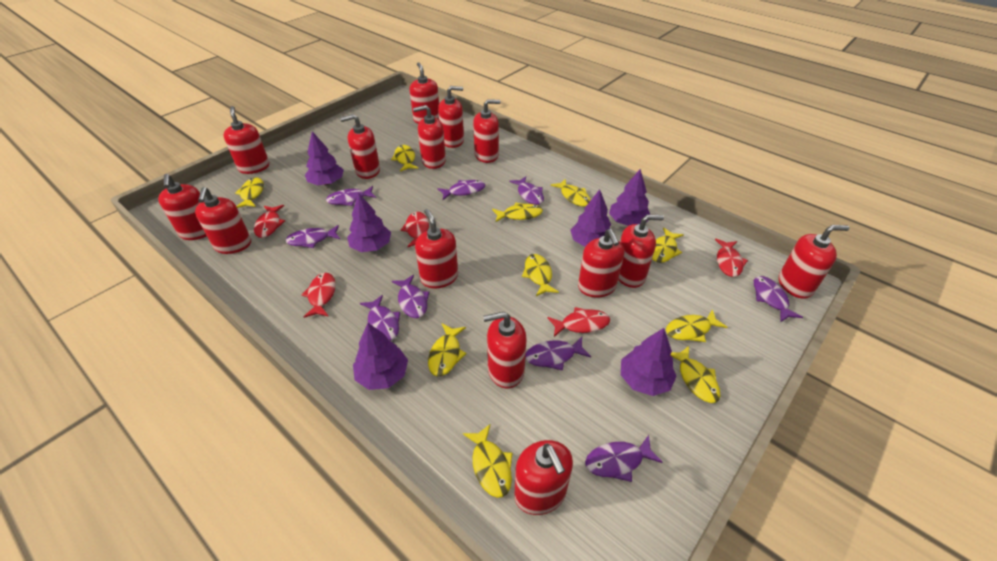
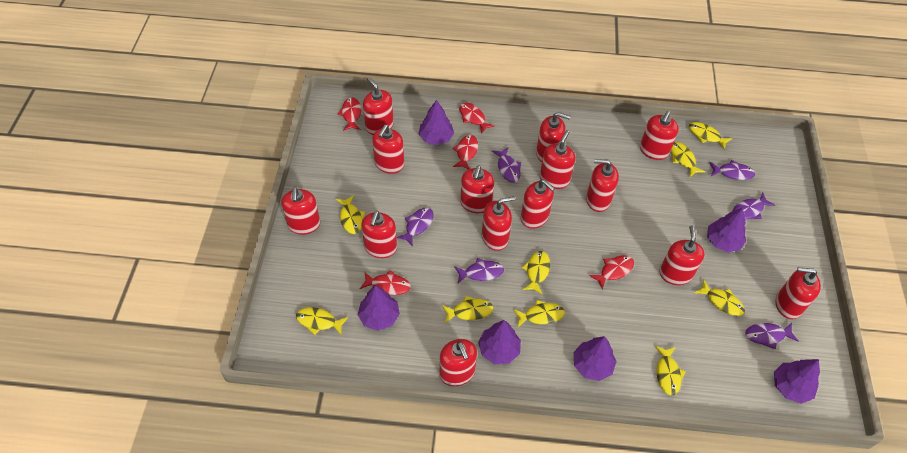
purple fish: [286,225,340,248] [326,186,376,206] [360,295,400,341] [392,275,429,318] [437,180,485,200] [510,176,544,205] [525,337,591,371] [585,435,663,482] [754,276,803,322] = 9 -> [396,207,434,247] [454,258,504,284] [492,147,521,182] [709,160,755,180] [733,192,775,220] [745,323,799,349] = 6
yellow fish: [235,177,264,208] [391,145,418,172] [428,324,466,376] [463,424,512,498] [492,202,543,222] [522,254,559,296] [551,179,591,207] [652,228,684,263] [666,309,727,342] [671,346,720,403] = 10 -> [296,307,348,335] [336,195,365,234] [442,296,493,323] [513,300,565,328] [522,251,550,295] [655,346,686,396] [671,142,705,177] [689,122,732,150] [694,280,745,316] = 9

